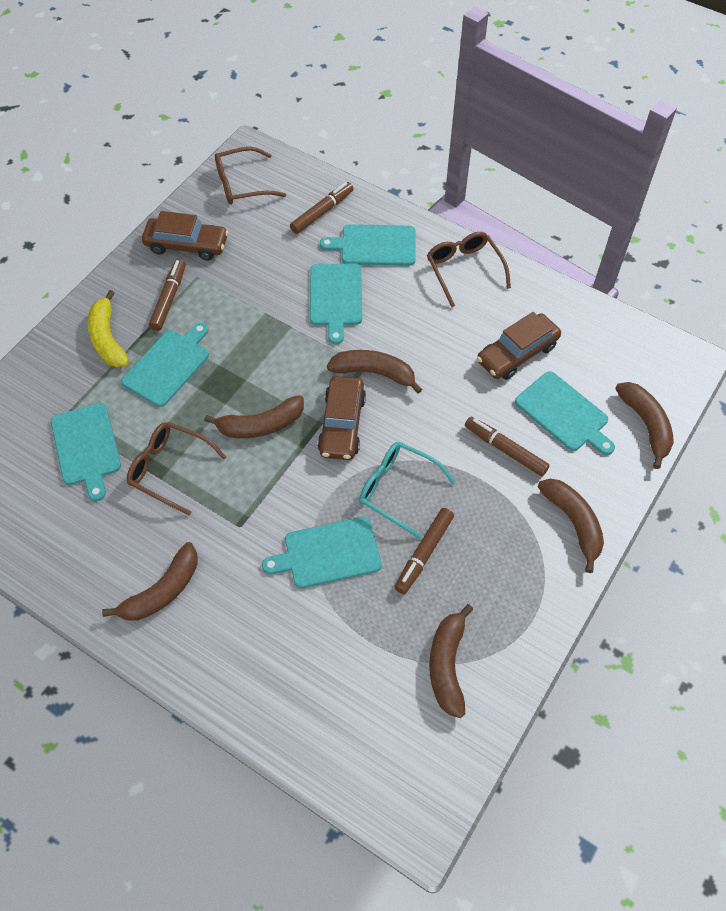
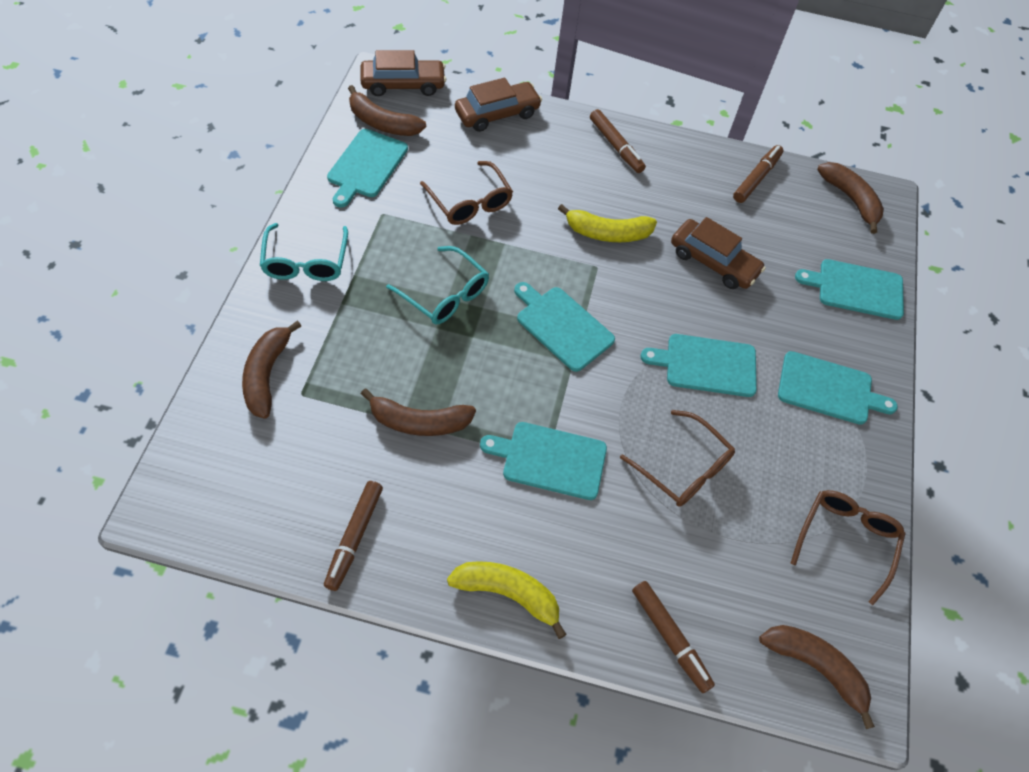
brown banana: [102,542,198,621] [204,395,304,438] [327,350,422,394] [429,604,474,718] [538,479,604,573] [615,382,674,469] = 6 -> [242,321,301,419] [348,85,426,136] [361,388,476,436] [759,625,875,729] [817,162,884,234] = 5
turquoise glasses: [359,442,456,539] = 1 -> [260,223,348,281] [386,246,489,324] = 2
yellow banana: [88,290,129,367] = 1 -> [447,561,567,639] [558,204,657,242] = 2

